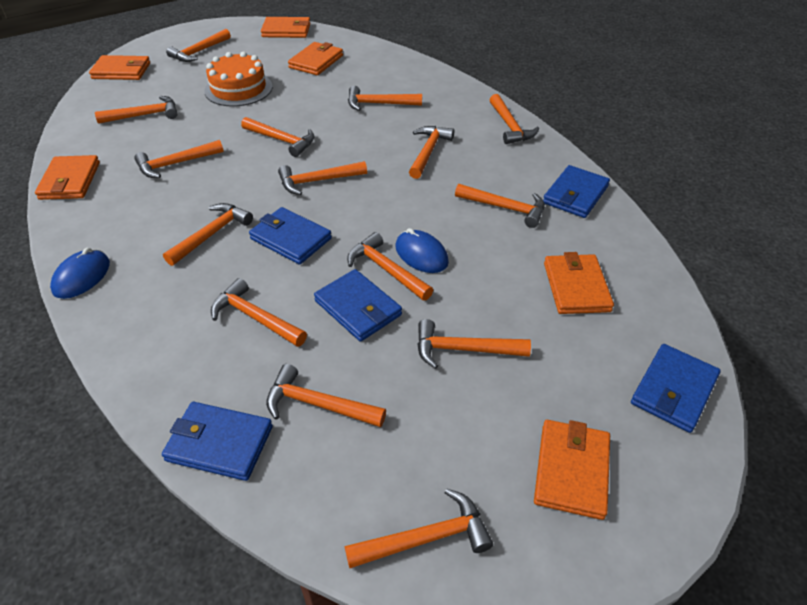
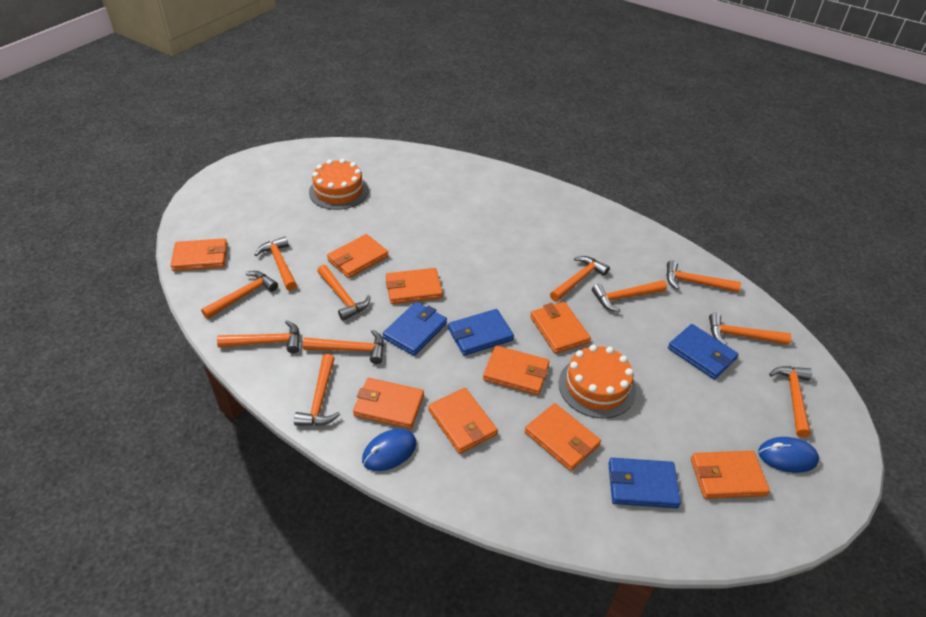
blue wallet: [162,402,273,481] [249,207,332,265] [314,269,402,342] [543,165,610,218] [631,344,721,433] = 5 -> [383,302,447,356] [448,309,514,356] [608,458,681,508] [668,324,739,379] = 4
orange cake: [204,51,273,106] = 1 -> [309,159,369,210] [559,345,636,419] = 2
orange hammer: [95,96,177,124] [134,140,224,178] [163,203,253,266] [166,29,231,62] [211,278,307,347] [241,117,314,157] [266,364,386,427] [278,161,367,195] [345,489,493,568] [347,232,433,301] [348,86,422,111] [409,126,454,179] [418,319,531,369] [455,184,545,228] [490,94,539,144] = 15 -> [201,271,278,319] [217,321,300,353] [254,237,297,291] [294,354,340,426] [303,330,384,364] [317,265,371,321] [550,256,610,302] [592,280,667,312] [666,260,741,292] [709,313,791,345] [769,366,812,437] = 11
orange wallet: [35,155,100,200] [89,55,150,80] [261,17,310,38] [288,42,343,75] [534,420,610,520] [544,252,614,314] = 6 -> [170,238,227,271] [327,234,389,278] [353,378,424,429] [386,268,443,304] [428,388,498,454] [483,345,550,395] [525,403,601,471] [530,302,591,354] [691,451,770,499] = 9

